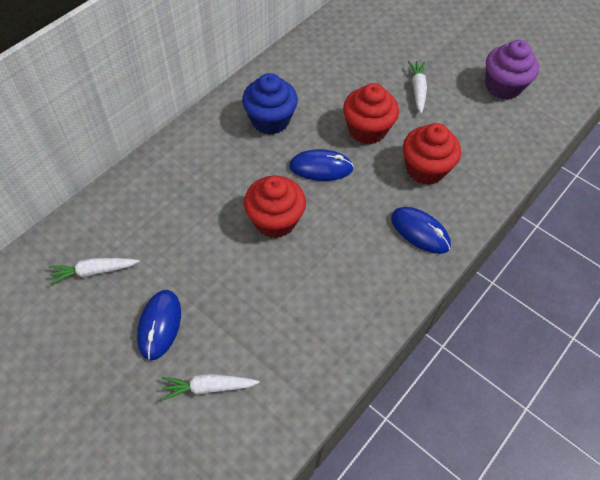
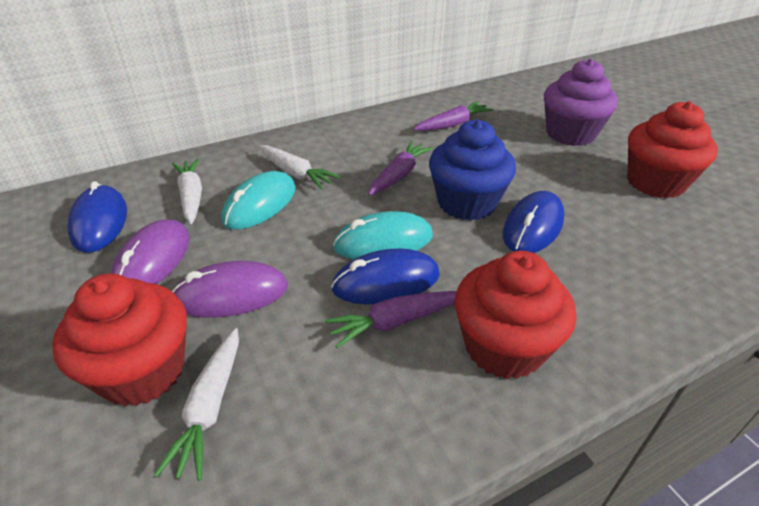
purple carrot: none = 0 -> [325,291,456,348] [368,141,433,195] [413,101,494,131] = 3
purple mouse: none = 0 -> [110,219,190,284] [172,261,288,317] = 2
turquoise mouse: none = 0 -> [221,171,296,230] [333,211,433,260] = 2

